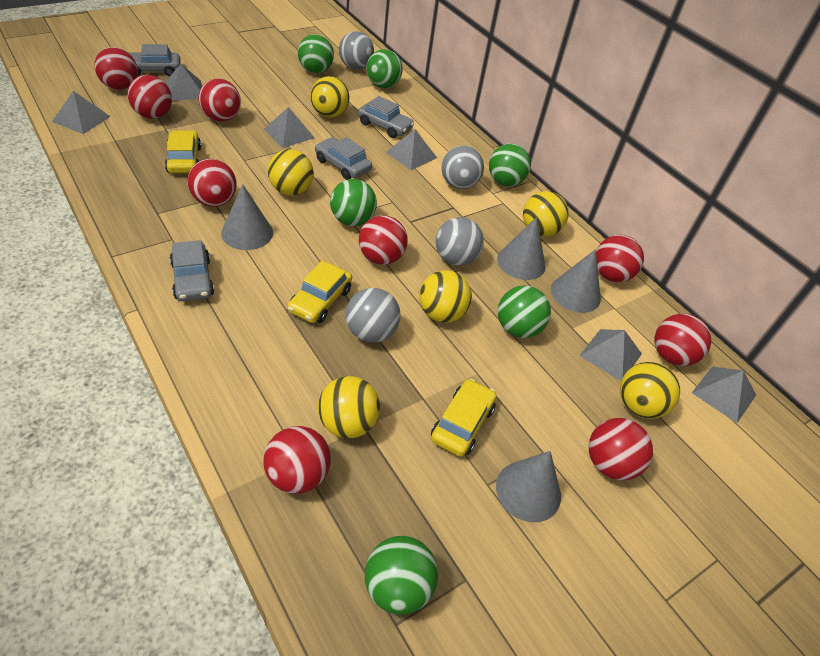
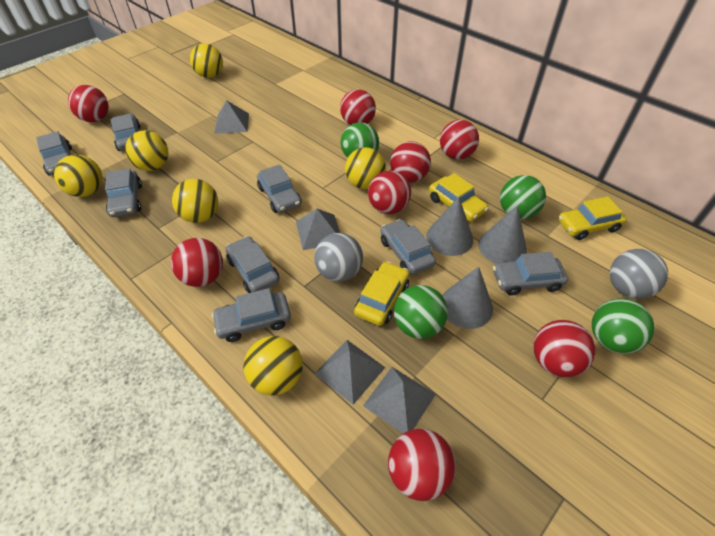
green ball: [298,34,334,73] [330,179,377,226] [365,536,438,615] [366,49,403,88] [489,143,531,186] [498,285,551,338] = 6 -> [340,122,379,158] [394,285,448,339] [500,175,546,219] [592,298,655,354] = 4
grey ball: [339,31,374,70] [346,288,400,343] [436,217,484,266] [442,145,484,189] = 4 -> [314,233,363,282] [610,249,668,299] = 2
grey car: [128,44,180,76] [170,240,214,301] [315,137,372,180] [358,96,414,138] = 4 -> [36,131,72,175] [105,169,142,217] [111,114,141,151] [212,288,291,342] [226,236,279,293] [257,165,302,213] [380,219,436,275] [493,252,568,296] = 8
grey cone: [221,184,273,250] [496,451,561,522] [497,217,546,280] [551,249,601,313] = 4 -> [426,197,473,256] [442,267,493,329] [478,206,527,263] = 3
grey pyramid: [52,91,111,134] [165,64,202,101] [264,107,315,148] [386,129,437,170] [579,329,642,381] [692,367,756,423] = 6 -> [214,100,249,134] [296,209,340,250] [314,340,385,405] [363,367,436,433] = 4
red ball: [94,47,138,90] [128,75,172,119] [188,159,237,207] [198,78,241,121] [263,426,331,494] [359,215,408,265] [589,418,653,480] [596,235,644,282] [655,314,711,366] = 9 -> [68,85,109,122] [171,238,223,287] [340,89,376,125] [368,171,411,214] [388,429,456,501] [390,141,431,183] [440,120,479,160] [533,320,595,377] = 8

